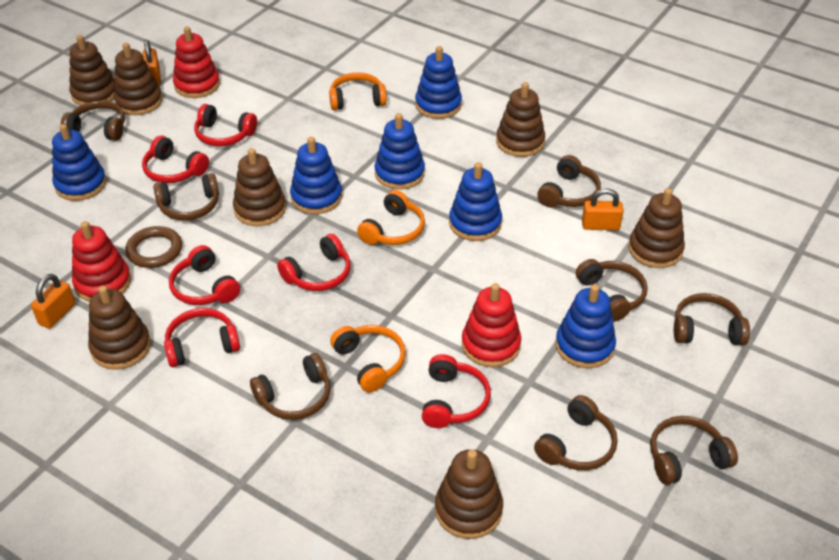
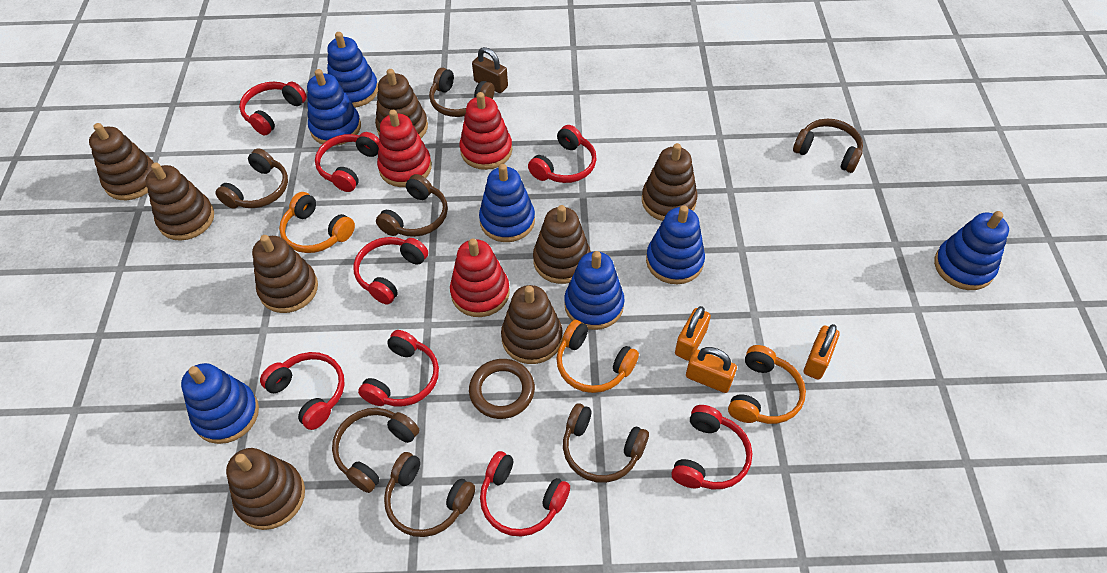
blue stacking toy: [52,124,106,201] [290,137,342,214] [375,113,425,190] [415,46,462,119] [449,162,502,241] [556,284,616,368] = 6 -> [181,363,259,444] [307,69,361,146] [327,32,378,108] [479,164,535,242] [564,251,624,330] [646,205,705,284] [934,211,1009,290] = 7
brown headphones: [61,101,125,141] [153,173,219,221] [250,353,331,420] [534,395,618,470] [537,155,601,207] [576,259,648,322] [650,416,738,485] [674,293,750,345] = 8 -> [215,148,288,209] [332,408,419,493] [376,174,448,237] [384,452,475,537] [429,68,495,117] [563,403,649,483] [793,119,863,173] = 7
brown padlock: none = 0 -> [472,47,508,93] = 1
brown stacking toy: [69,35,115,106] [88,285,151,370] [114,43,162,115] [233,148,286,226] [435,449,503,539] [496,82,545,157] [628,188,685,268] = 7 -> [89,123,154,200] [146,163,214,241] [226,448,305,530] [252,235,318,313] [375,69,428,138] [501,285,563,364] [533,205,591,284] [642,143,698,221] = 8
red headphones: [142,136,209,183] [164,308,240,367] [169,245,240,305] [194,104,257,146] [277,234,351,291] [422,354,491,428] = 6 -> [239,82,307,135] [260,352,345,430] [315,132,379,192] [353,237,428,305] [358,330,439,406] [480,451,570,537] [528,125,597,183] [671,405,752,489] = 8

